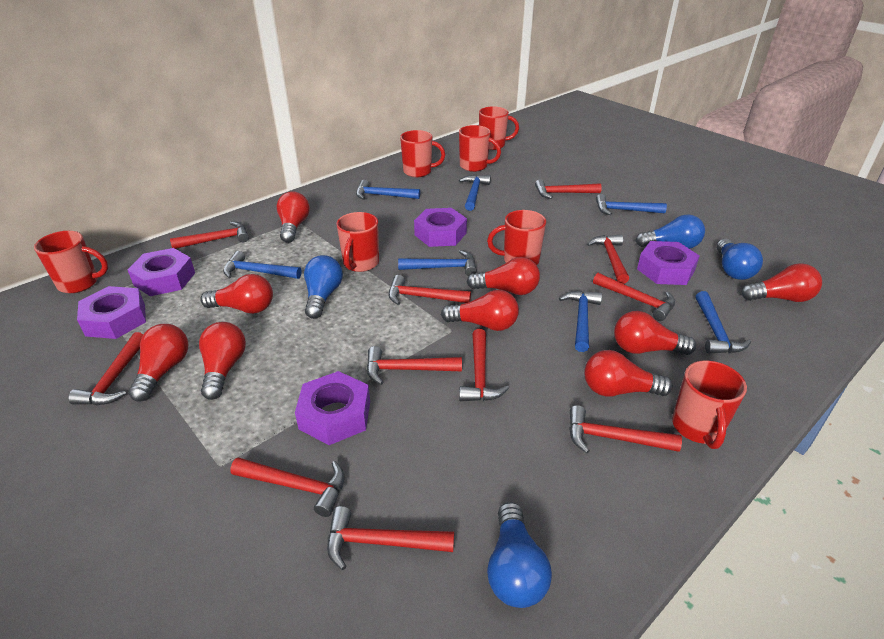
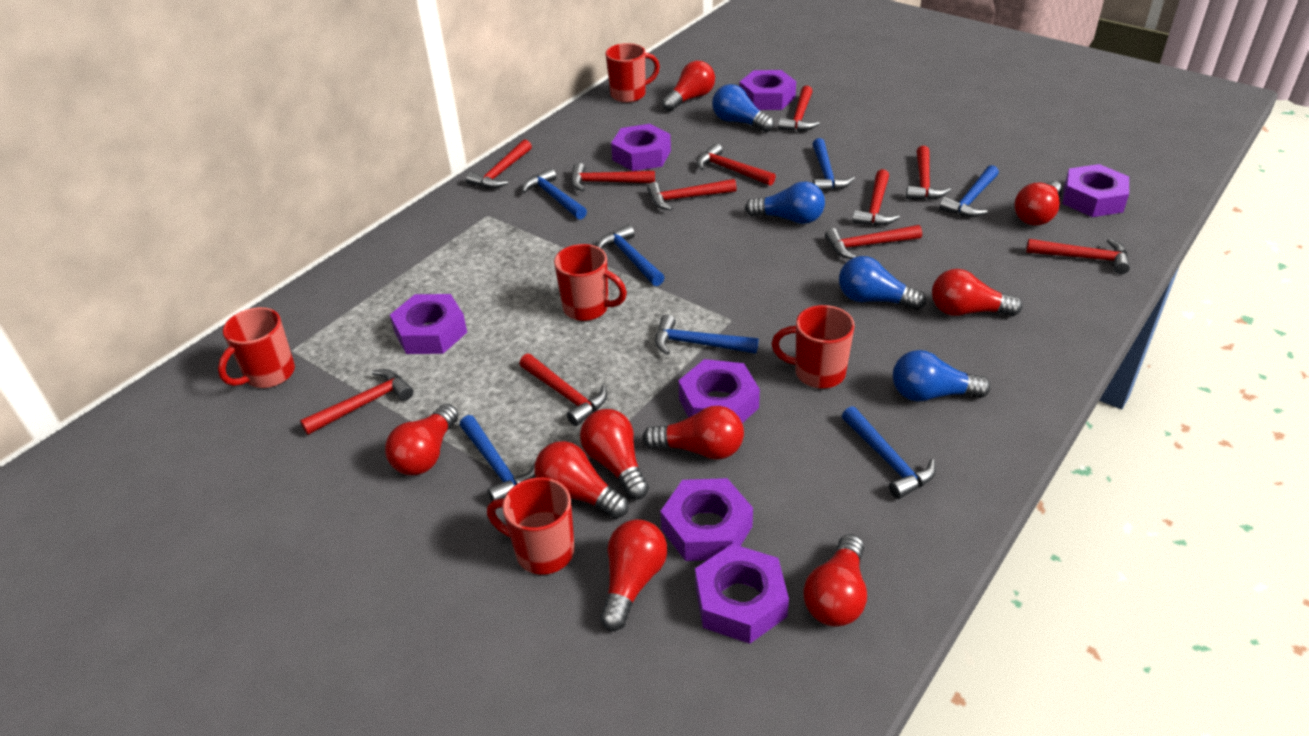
purple nut: [77,286,146,339] [128,248,195,296] [295,371,370,445] [414,208,467,247] [637,241,700,285] = 5 -> [390,294,467,354] [611,124,671,171] [660,478,753,561] [678,359,760,423] [695,544,789,644] [740,70,796,110] [1063,164,1129,217] = 7
red mug: [34,231,108,293] [336,212,379,272] [400,130,445,177] [459,125,501,172] [479,106,519,150] [487,210,546,265] [672,360,747,449] = 7 -> [218,307,295,388] [487,477,575,575] [554,244,627,321] [606,43,660,103] [772,305,855,388] = 5

